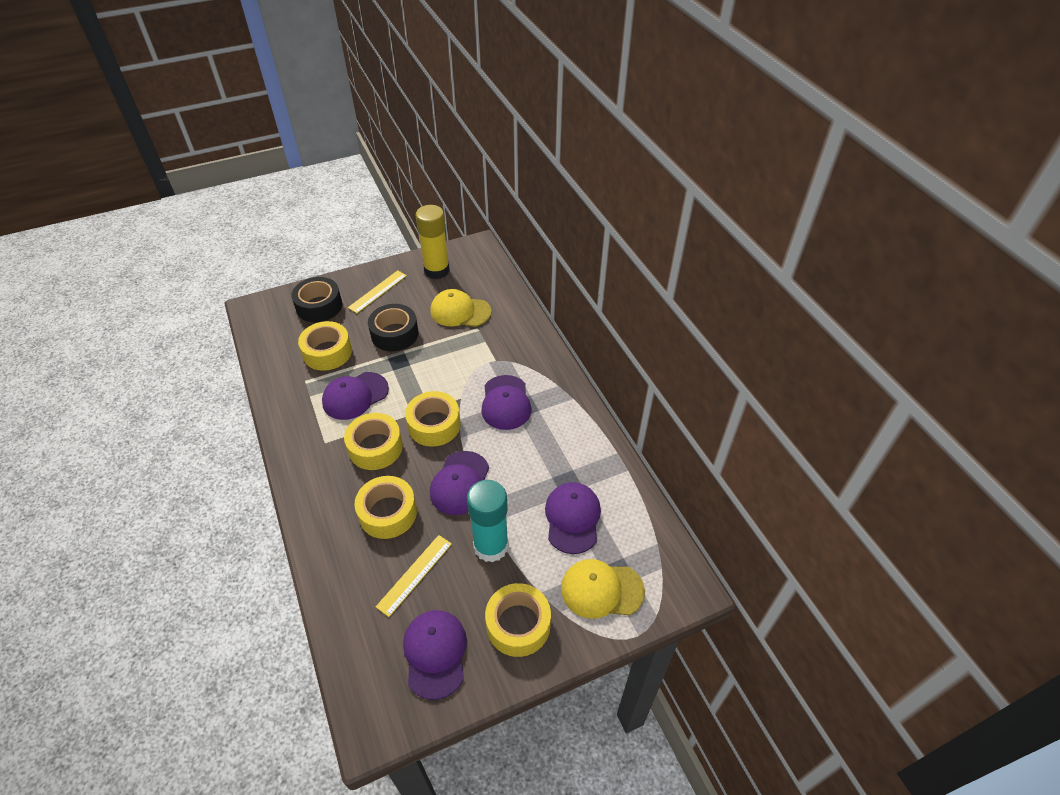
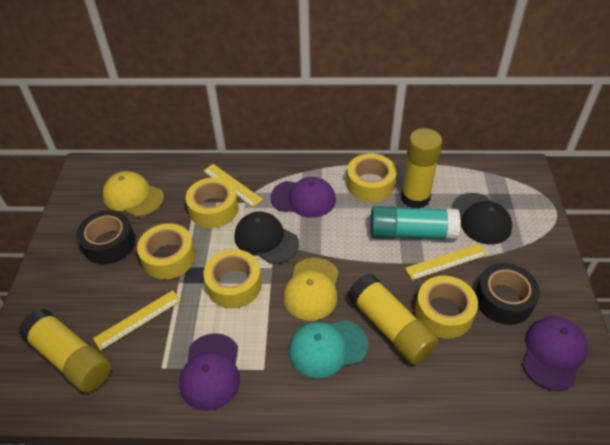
black cap: none = 0 -> [234,212,299,264] [452,193,512,245] = 2
purple cap: [322,372,389,420] [403,610,467,700] [430,451,489,515] [481,375,531,430] [545,482,601,554] = 5 -> [179,333,240,411] [270,177,336,218] [522,316,588,391] = 3
turquoise cap: none = 0 -> [289,320,368,378] = 1
yellow glue stick: [415,205,450,279] = 1 -> [19,309,111,393] [348,273,439,365] [401,128,442,209] = 3
yellow ruler: [348,270,407,313] [376,535,452,617] = 2 -> [93,290,181,350] [203,164,263,207] [405,244,487,280] = 3

